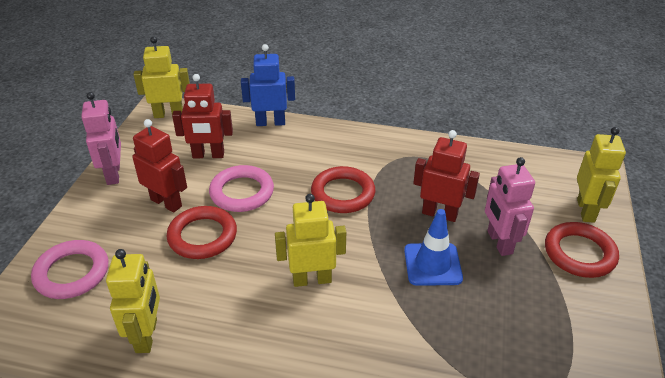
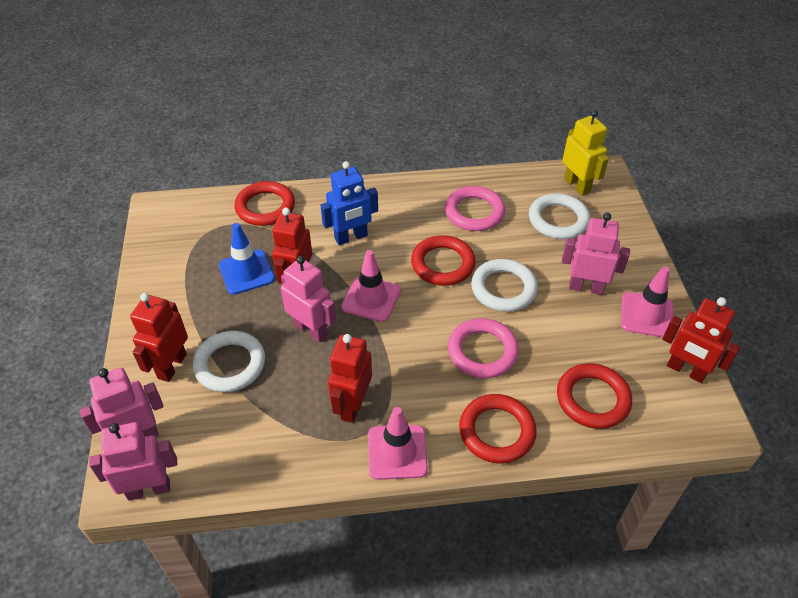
pink robot: [81,92,121,185] [485,157,535,256] = 2 -> [80,368,164,437] [89,422,177,501] [281,256,336,342] [562,213,630,295] = 4
pink traffic cone: none = 0 -> [341,250,401,322] [368,407,428,480] [621,266,673,338] = 3
red ring: [167,206,237,259] [311,166,375,213] [545,222,619,278] = 3 -> [235,181,295,226] [411,235,476,286] [459,394,537,463] [557,363,632,429] = 4
red robot: [132,119,187,213] [172,74,233,158] [413,130,480,222] = 3 -> [130,293,188,382] [272,208,312,284] [328,334,372,423] [662,297,740,383] = 4
white ring: none = 0 -> [193,331,265,392] [471,259,538,312] [529,193,590,239] = 3
yellow robot: [106,249,160,353] [134,36,190,118] [275,194,346,287] [577,127,626,223] = 4 -> [562,110,609,196] = 1

